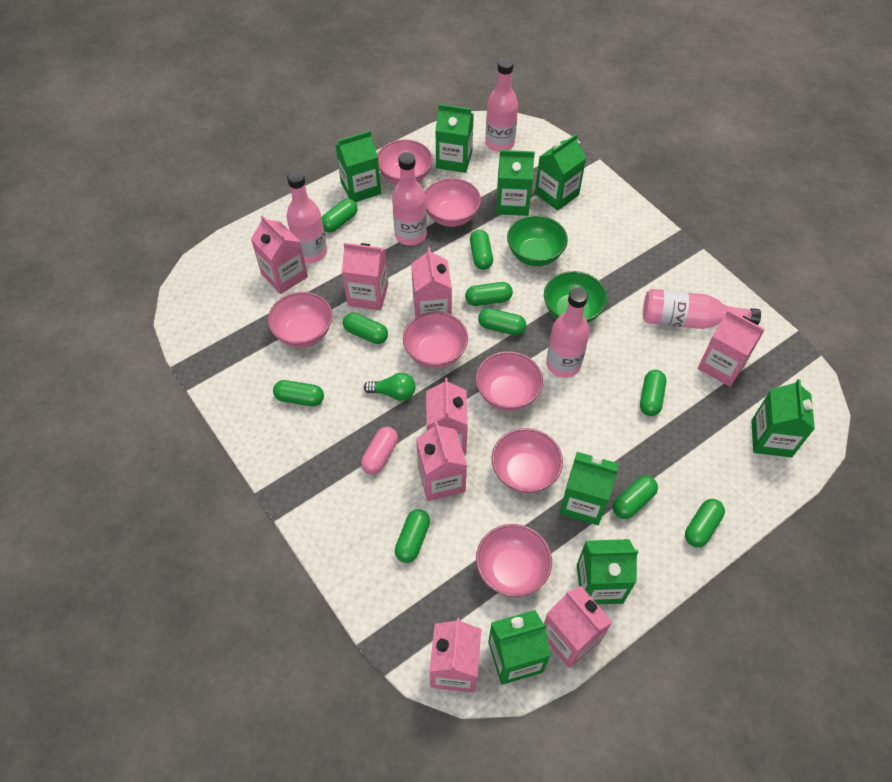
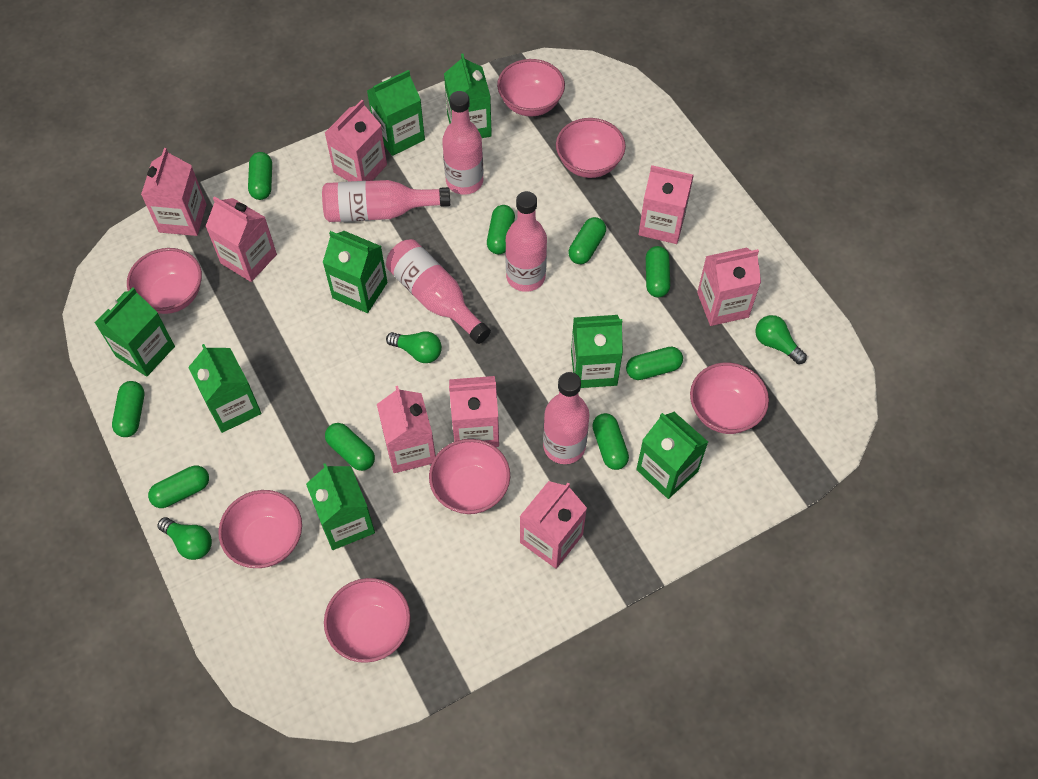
green bowl: [507,215,568,266] [544,271,607,323] = 2 -> none = 0
green capsule: [273,380,324,406] [321,198,358,233] [343,313,388,344] [395,509,430,563] [465,282,513,306] [470,230,493,270] [478,308,526,335] [613,476,658,519] [640,370,666,416] [685,499,725,547] = 10 -> [112,381,144,437] [148,466,209,508] [248,152,272,200] [325,423,375,471] [487,205,515,254] [569,217,606,264] [592,413,629,470] [626,346,683,380] [646,246,670,297] = 9
green light bulb: [364,373,416,401] = 1 -> [158,517,212,560] [386,331,442,363] [755,315,807,364] = 3
pink capsule: [361,427,398,474] = 1 -> none = 0

